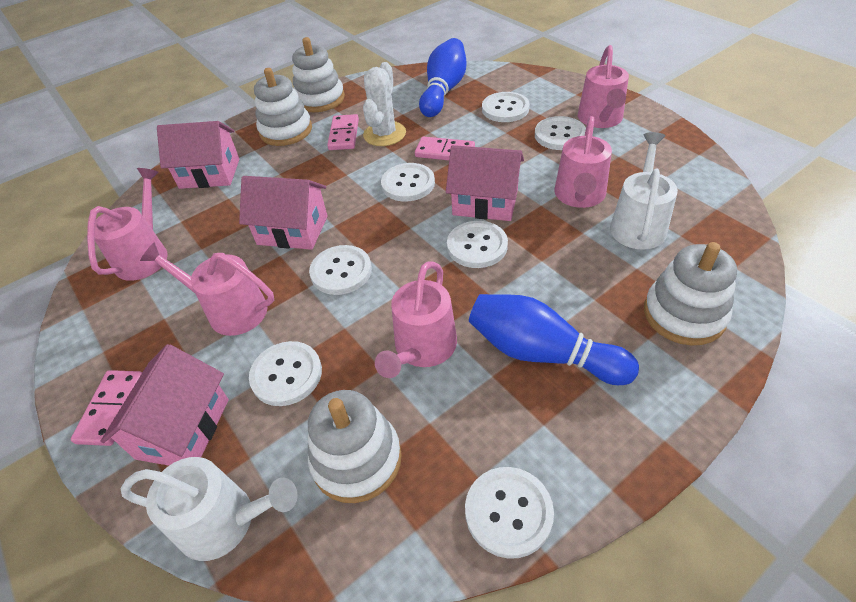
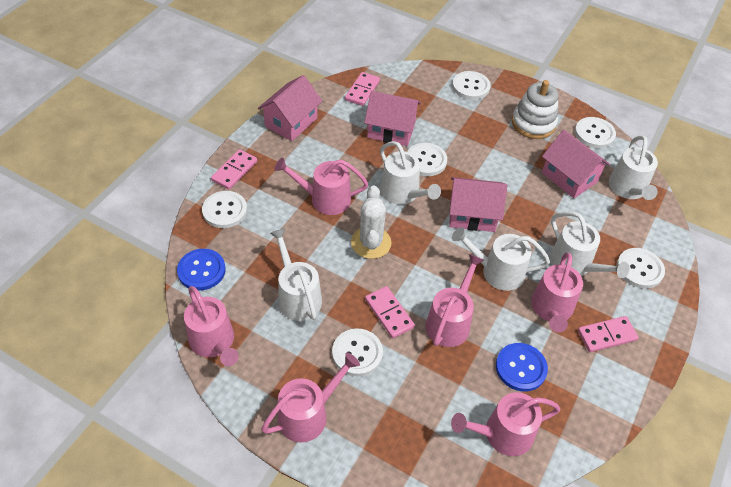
blue bowling pin: [419,38,467,117] [469,294,639,385] = 2 -> none = 0
blue button: none = 0 -> [177,249,226,290] [496,343,548,392] = 2
pink domino: [71,370,142,446] [327,114,359,150] [415,137,475,160] = 3 -> [211,149,257,190] [345,72,380,106] [365,286,415,338] [578,316,639,352] = 4
pink watering can: [87,168,168,281] [140,242,274,336] [375,261,457,378] [554,116,612,208] [578,45,629,128] = 5 -> [184,286,239,366] [261,353,360,443] [275,158,368,215] [426,254,484,347] [451,392,560,456] [531,252,583,332] = 6
white button: [249,341,322,406] [309,245,372,295] [381,163,435,202] [447,221,508,268] [465,467,554,559] [482,92,530,122] [535,116,586,150] = 7 -> [202,191,247,228] [332,328,383,377] [407,143,447,176] [452,71,491,100] [575,117,616,148] [617,248,665,288] = 6
white stacking toy: [254,68,312,146] [292,37,345,112] [308,390,402,503] [644,242,737,345] = 4 -> [512,80,558,139] = 1
white watering can: [121,457,298,561] [610,132,678,250] = 2 -> [270,228,322,321] [380,141,441,204] [452,227,550,291] [550,212,630,278] [609,136,658,200] = 5

